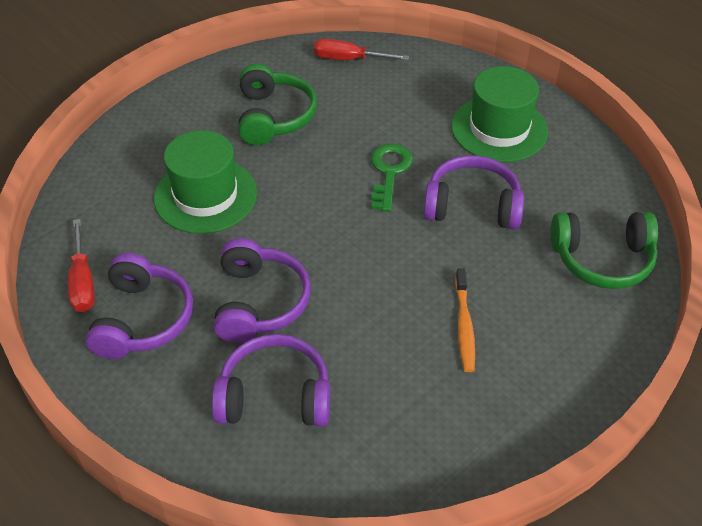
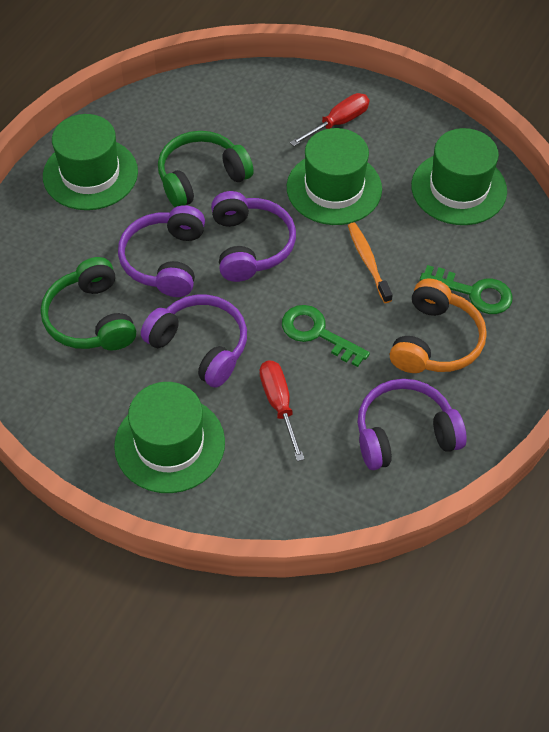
green hat: [154,130,257,234] [451,66,548,162] = 2 -> [43,114,138,210] [114,382,225,493] [287,128,382,225] [411,128,507,225] = 4
green key: [371,144,413,212] = 1 -> [282,305,370,367] [420,265,513,314] = 2
orange headphones: none = 0 -> [389,279,487,373] = 1

